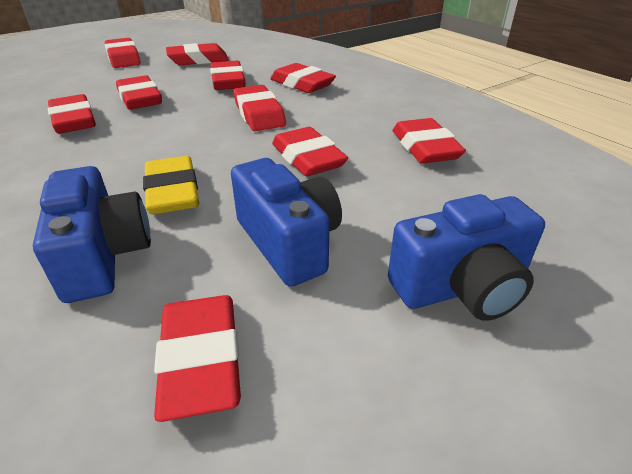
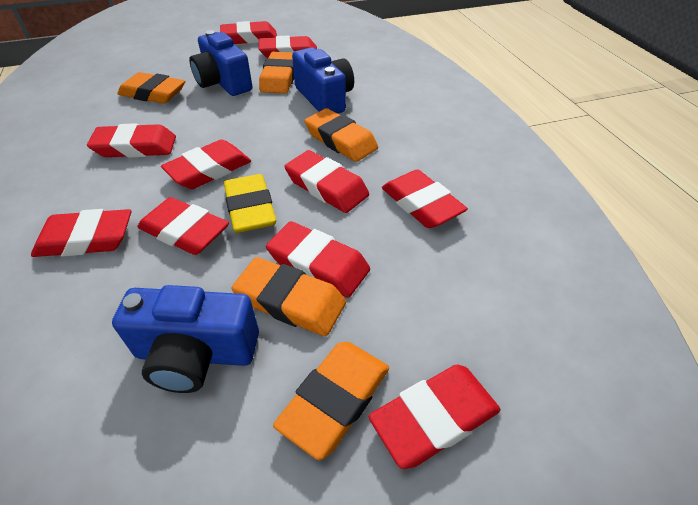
orange eraser: none = 0 -> [118,72,185,104] [231,257,346,336] [259,52,294,93] [273,342,389,460] [304,108,378,162] = 5

